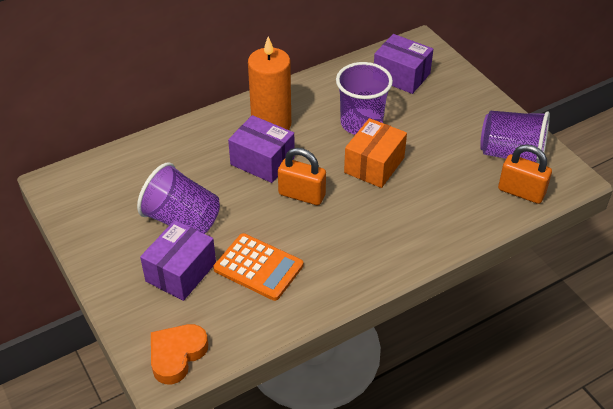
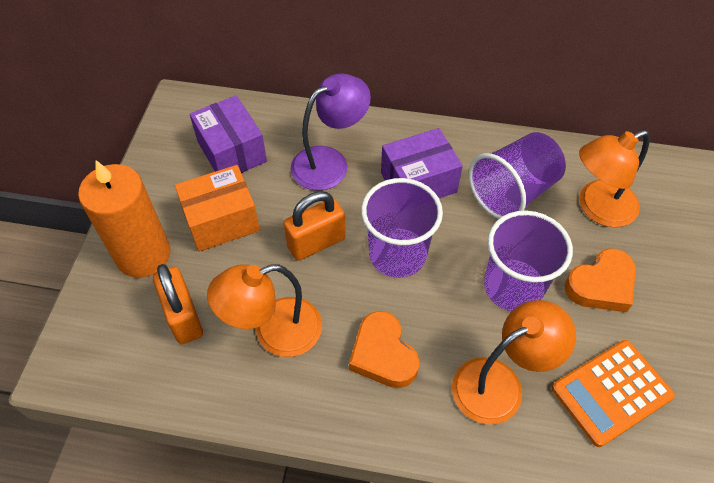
orange heart: [151,324,208,384] = 1 -> [349,311,420,388] [565,248,636,312] = 2
orange lamp: none = 0 -> [207,264,322,357] [452,300,576,425] [579,130,650,227] = 3
purple box: [140,220,216,301] [228,115,295,183] [374,34,433,94] = 3 -> [190,95,267,173] [381,128,463,198] = 2
purple lamp: none = 0 -> [291,73,371,190] = 1

